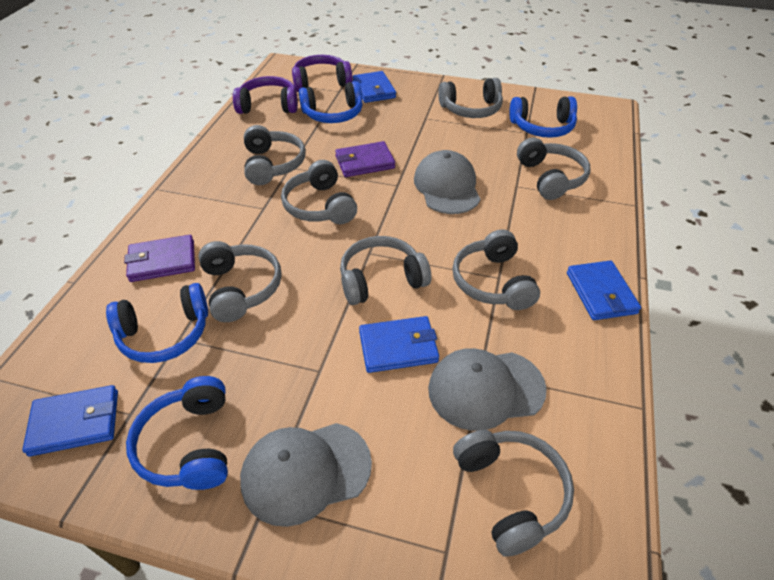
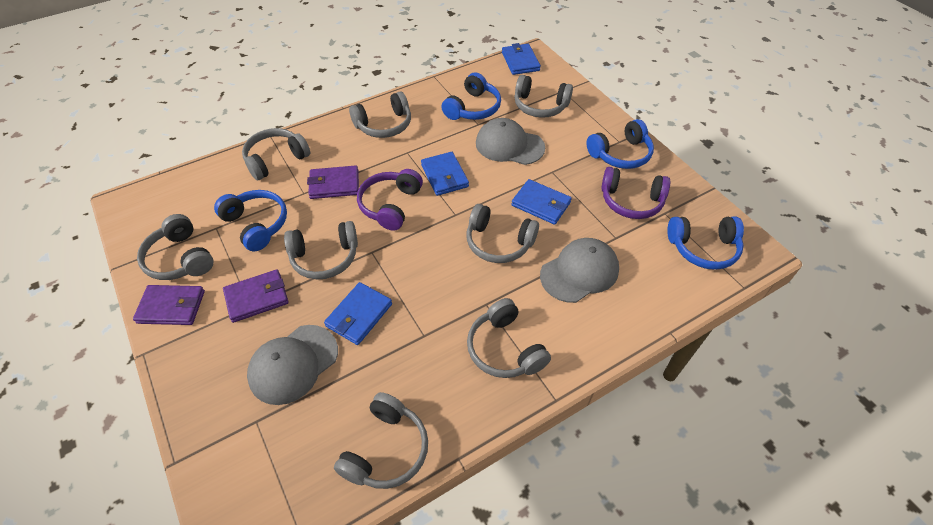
purple wallet: [124,235,195,282] [335,141,395,177] = 2 -> [133,285,205,325] [223,269,289,323] [307,165,359,199] = 3

